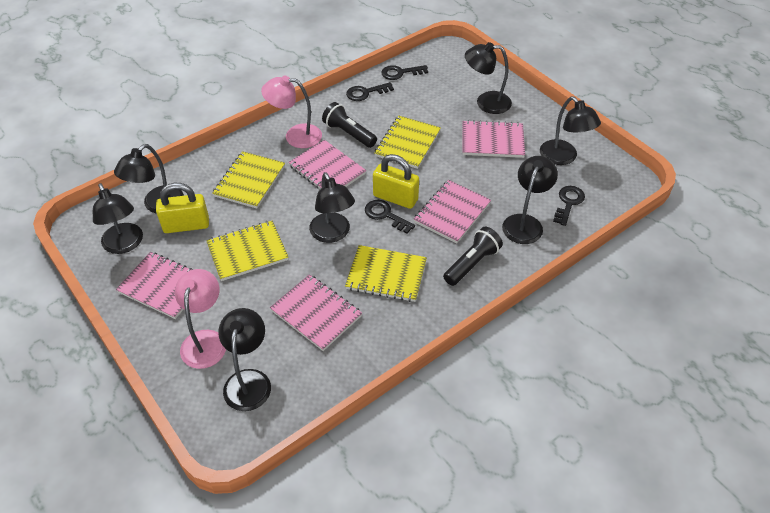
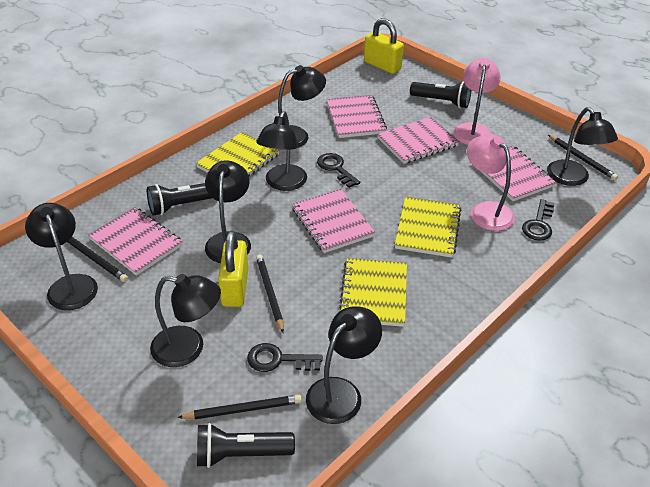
black flashlight: [322,102,377,148] [443,227,503,286] = 2 -> [147,183,212,216] [197,423,295,468] [410,81,471,108] = 3
black key: [346,82,394,101] [365,200,415,234] [381,65,428,80] [553,186,585,226] = 4 -> [247,343,323,372] [317,153,360,188] [522,199,555,241] = 3
black pencil: none = 0 -> [67,237,128,282] [177,395,302,419] [256,254,284,332] [548,135,618,180] = 4
yellow notebook: [206,221,288,281] [212,151,285,208] [345,245,427,302] [374,116,441,169] = 4 -> [196,132,280,177] [339,258,407,327] [395,196,461,258] = 3

